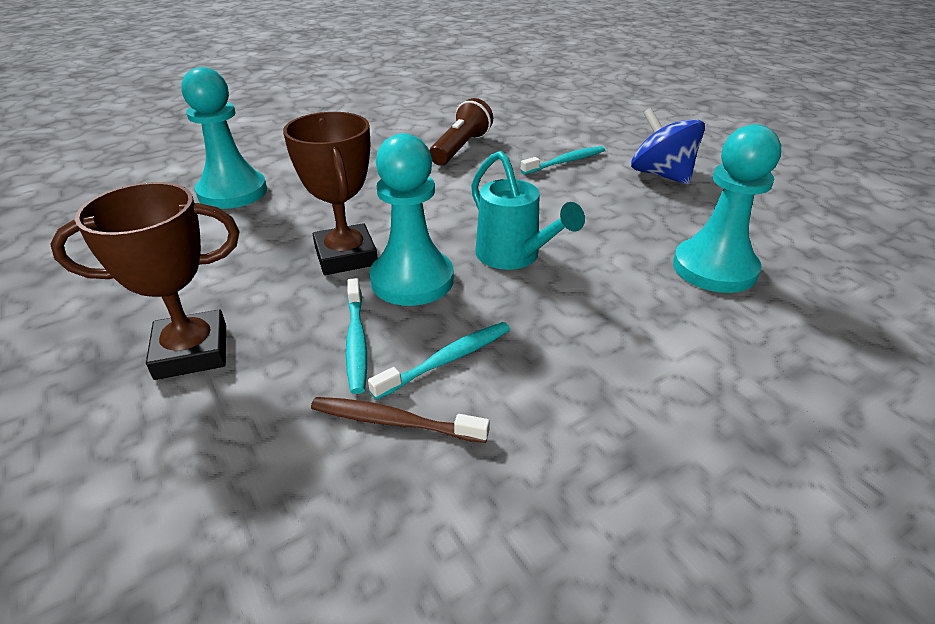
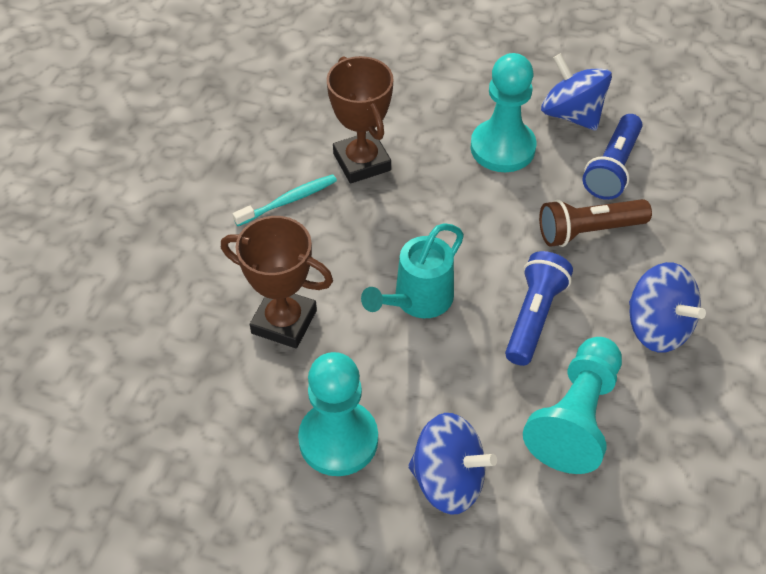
blue flashlight: none = 0 -> [505,251,573,366] [582,114,642,200] = 2
blue spinning top: [631,108,705,185] = 1 -> [408,413,497,515] [541,53,612,131] [629,262,706,353] = 3
brown toothbrush: [311,397,490,443] = 1 -> none = 0
turquoise toothbrush: [346,278,367,394] [368,322,510,400] [520,146,605,175] = 3 -> [233,174,337,226] = 1

